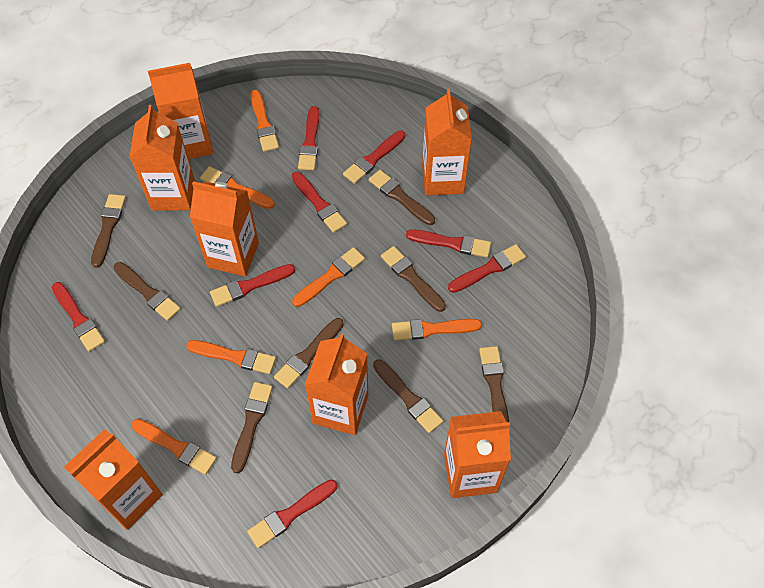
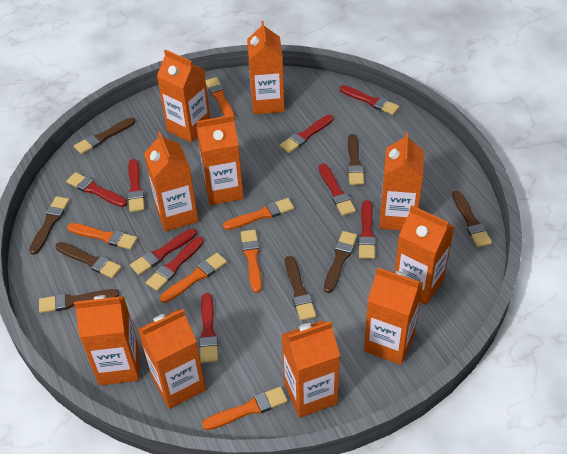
orange carton: [64,429,163,530] [130,105,195,211] [148,63,213,159] [190,181,259,276] [305,333,368,435] [422,89,472,196] [444,411,511,498] = 7 -> [74,295,139,385] [138,309,206,409] [144,131,199,232] [157,49,210,143] [196,115,244,205] [247,21,285,114] [281,320,340,418] [364,267,423,365] [379,132,424,230] [395,205,454,305] = 10
red brush: [52,282,105,352] [210,264,295,307] [247,479,337,548] [292,172,347,233] [298,106,319,170] [343,130,405,184] [406,229,491,258] [448,244,526,293] = 8 -> [66,172,127,207] [127,159,145,212] [130,228,197,275] [146,236,204,291] [199,293,218,363] [280,115,333,153] [319,164,356,216] [340,85,400,115] [358,200,375,259] = 9

